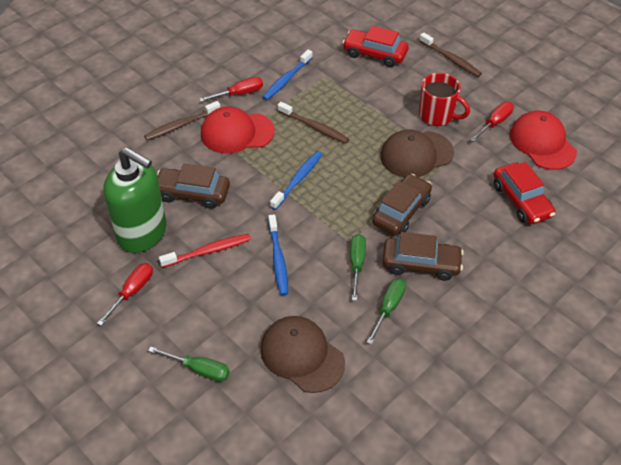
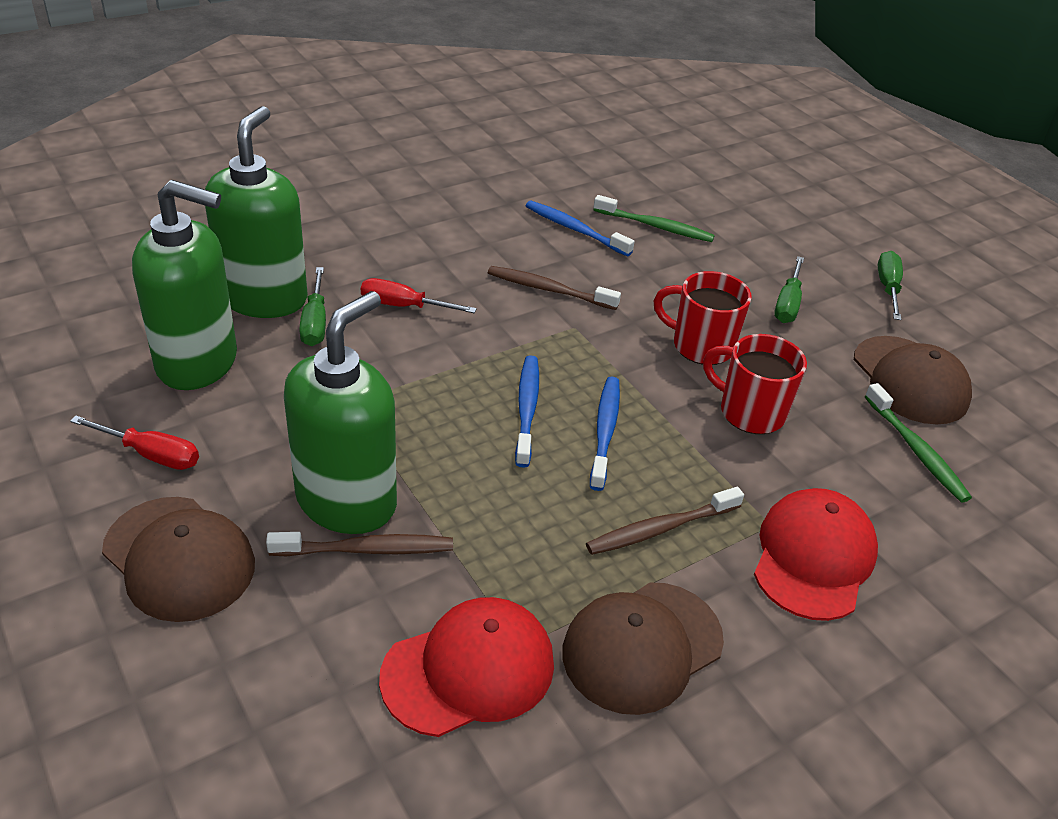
brown cap: [260,316,345,393] [380,129,454,178] = 2 -> [102,497,255,622] [563,582,724,715] [854,336,972,425] = 3
brown car: [157,164,230,209] [372,174,432,235] [382,232,464,281] = 3 -> none = 0
green soap dispenser: [103,148,167,253] = 1 -> [132,180,237,390] [205,106,308,318] [284,291,397,534] = 3
green toothbrush: none = 0 -> [593,195,715,242] [865,383,972,502] = 2
red car: [342,26,408,67] [494,162,555,224] = 2 -> none = 0
red mug: [419,73,470,126] = 1 -> [654,271,752,365] [703,334,807,434] = 2
red screwdriver: [97,263,153,326] [199,77,263,102] [470,102,514,142] = 3 -> [70,416,199,470] [361,278,477,313] = 2
red toothbrush: [159,234,251,268] = 1 -> none = 0

